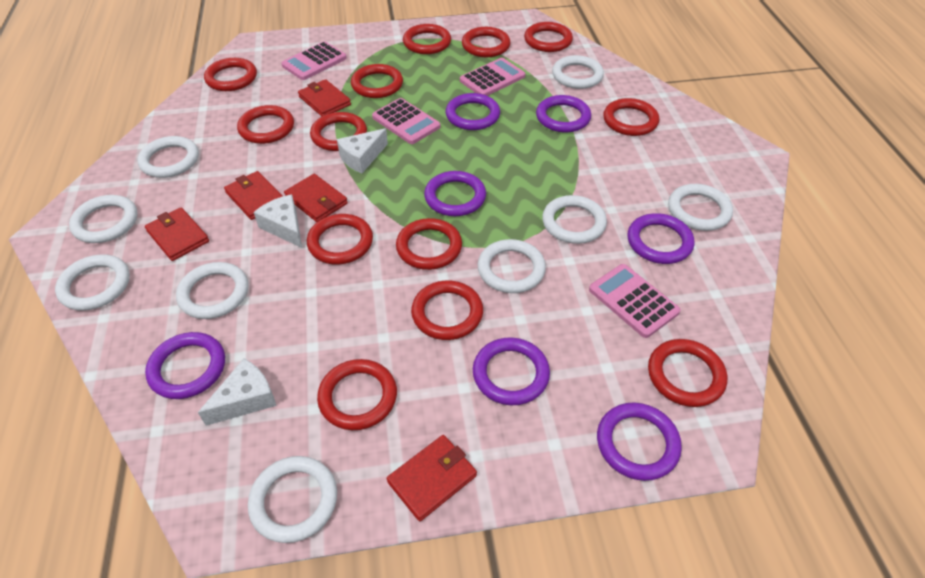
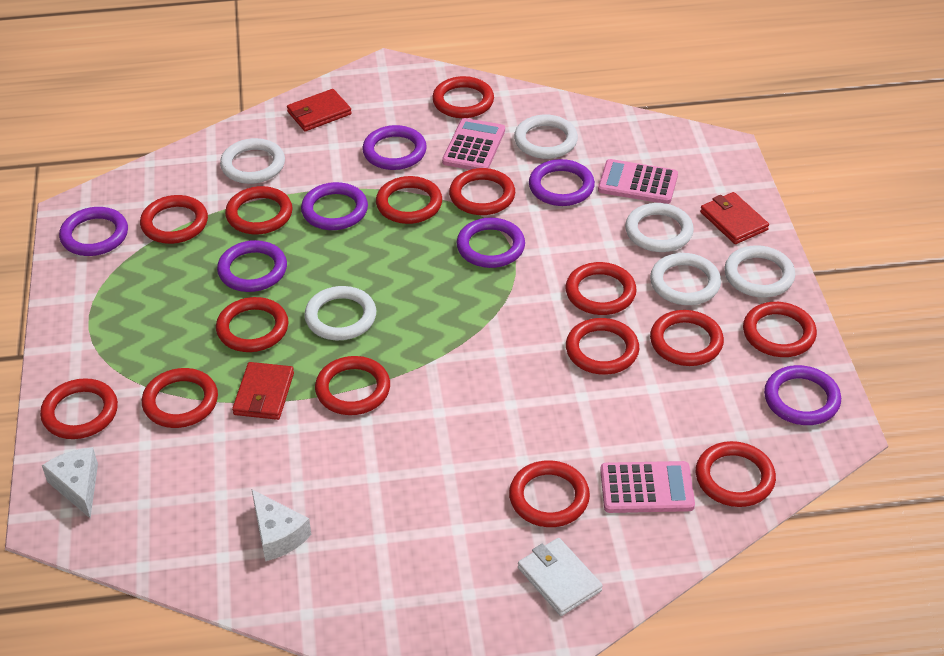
pink calculator: [281,41,347,80] [372,98,441,144] [460,58,525,96] [589,264,681,338] = 4 -> [442,118,505,170] [598,159,678,204] [600,461,695,513] = 3
red ring: [204,58,257,91] [237,105,294,144] [307,214,373,264] [310,112,367,151] [317,359,397,430] [351,64,403,98] [396,218,462,270] [403,24,451,54] [411,281,483,340] [462,27,510,57] [524,22,573,52] [603,98,659,136] [648,339,727,407] = 13 -> [40,378,118,439] [140,195,208,244] [142,368,218,428] [216,297,288,352] [225,186,293,234] [315,356,390,415] [376,176,442,224] [432,76,494,118] [449,168,515,215] [509,460,590,527] [565,262,637,315] [566,318,639,375] [650,310,724,366] [696,441,776,507] [743,302,817,357] = 15
red wallet: [145,208,209,261] [224,171,282,220] [284,174,348,222] [298,79,351,116] [387,435,477,521] = 5 -> [232,362,294,420] [287,89,352,131] [700,192,769,244] = 3
white cheese: [198,359,276,426] [254,194,302,248] [337,128,388,173] = 3 -> [42,447,98,518] [251,489,311,561] = 2
white ring: [55,255,130,311] [69,195,138,243] [137,136,199,178] [176,262,248,319] [248,456,337,543] [478,239,546,293] [542,195,607,244] [552,55,604,89] [668,184,733,231] = 9 -> [220,138,285,184] [304,286,376,340] [514,114,578,159] [625,203,694,252] [650,253,721,305] [725,245,795,298] = 6
white wallet: none = 0 -> [518,538,603,616] = 1

